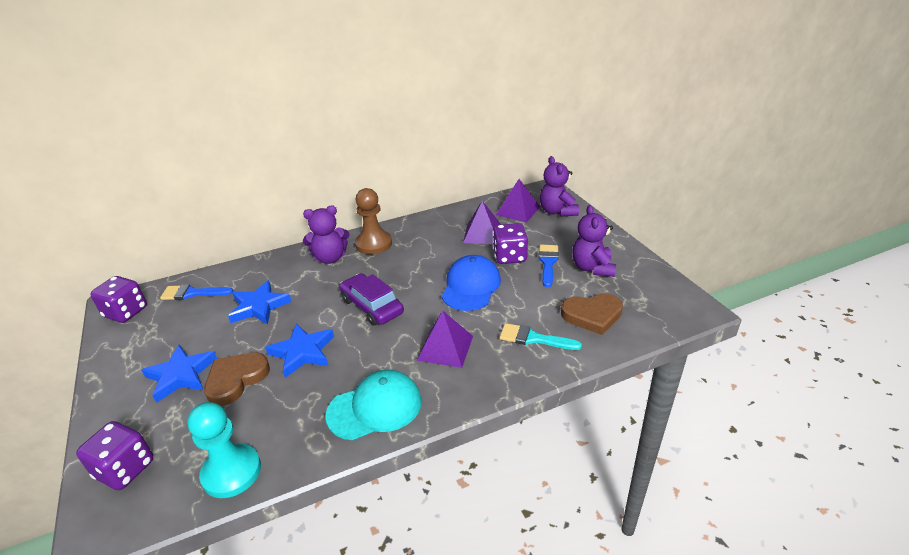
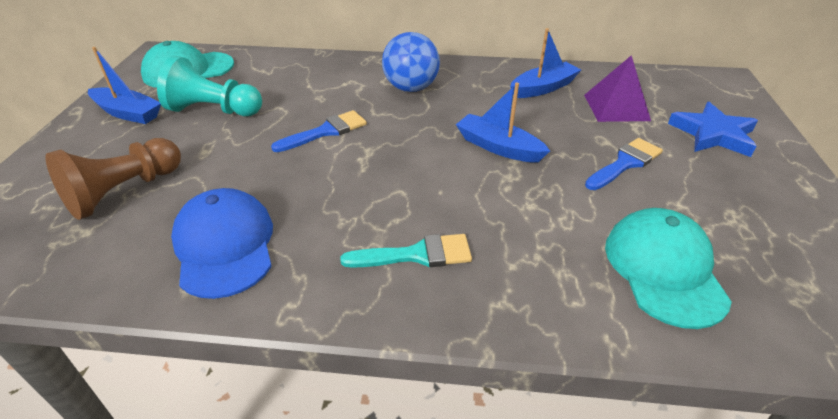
blue ball: none = 0 -> [382,32,440,92] = 1
blue boat: none = 0 -> [88,47,161,124] [456,83,550,163] [510,28,581,98] = 3
blue star: [141,345,217,403] [228,280,292,325] [265,324,334,378] = 3 -> [668,102,758,157] = 1
brown heart: [204,353,270,406] [561,293,623,335] = 2 -> none = 0
purple car: [339,273,404,325] = 1 -> none = 0
purple dice: [76,421,153,490] [91,276,147,323] [493,223,528,264] = 3 -> none = 0
purple pyramid: [417,311,473,368] [463,201,501,244] [496,179,540,222] = 3 -> [584,55,651,122] = 1
purple teddy bear: [303,205,349,264] [540,156,579,217] [572,205,616,277] = 3 -> none = 0
turquoise cap: [325,370,422,440] = 1 -> [141,41,234,88] [605,208,732,329] = 2

